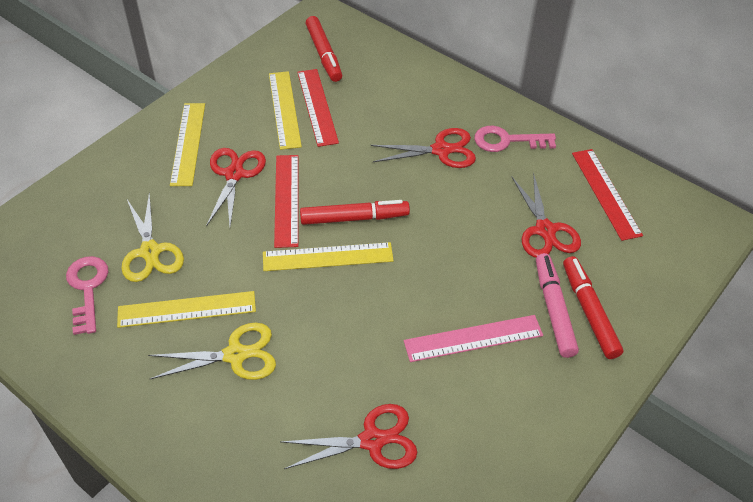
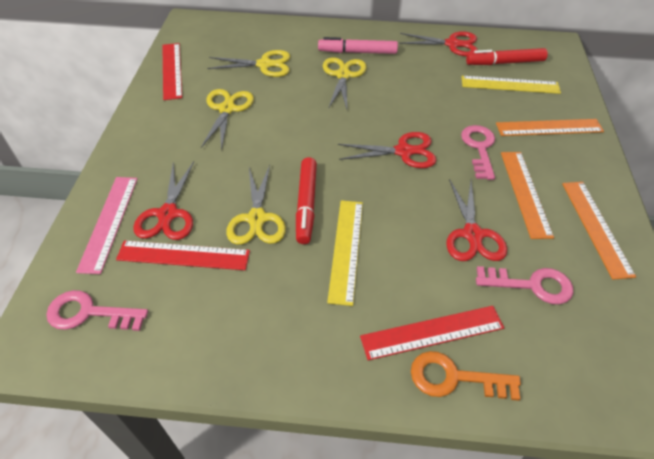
orange key: none = 0 -> [411,351,521,401] = 1
orange ruler: none = 0 -> [496,119,604,136] [501,152,554,239] [562,182,636,280] = 3
pink key: [66,256,108,335] [474,126,556,152] = 2 -> [46,290,148,331] [461,125,495,180] [476,266,573,305] = 3
red marker: [300,200,410,225] [306,16,342,82] [563,256,623,359] = 3 -> [296,157,317,244] [466,48,548,65] = 2
yellow ruler: [117,291,256,328] [170,103,205,186] [263,242,394,271] [269,71,302,150] = 4 -> [327,200,363,306] [461,76,561,94] = 2
yellow scissors: [121,192,184,282] [148,323,276,380] = 2 -> [201,89,254,151] [207,50,290,77] [226,165,286,245] [323,57,367,109] = 4

